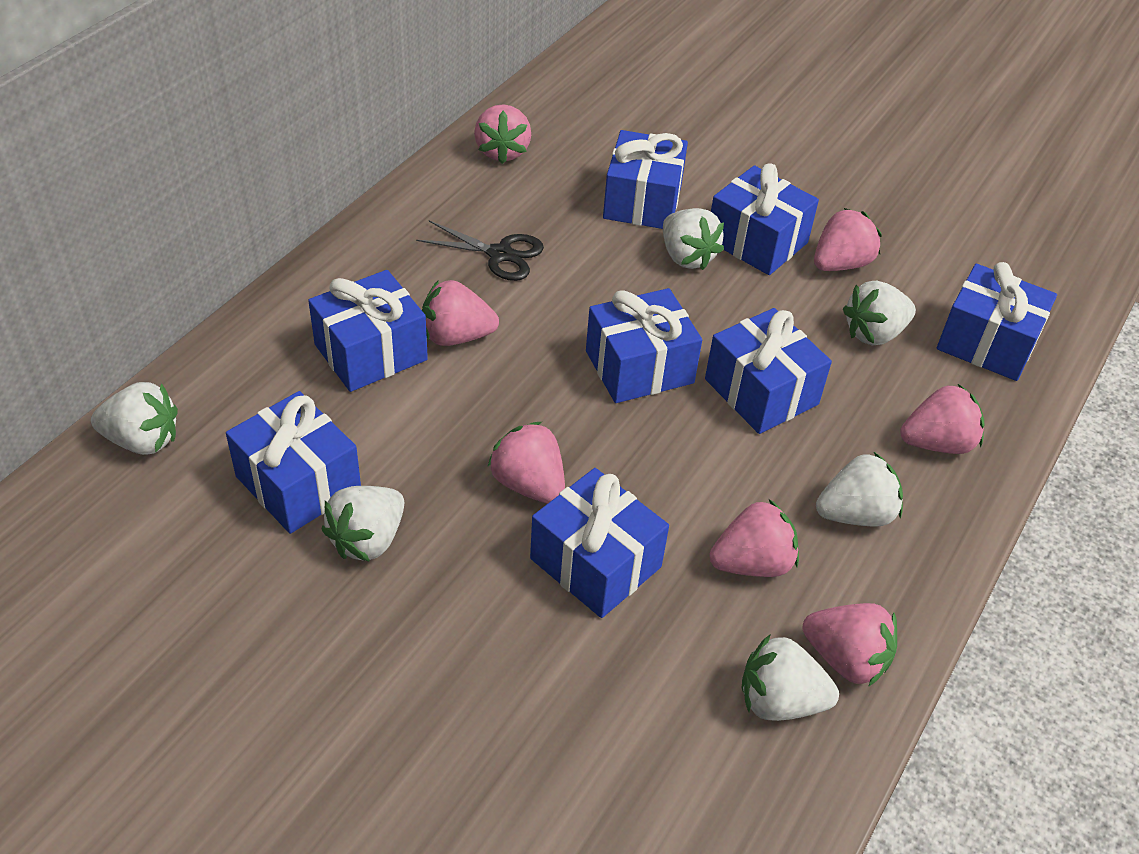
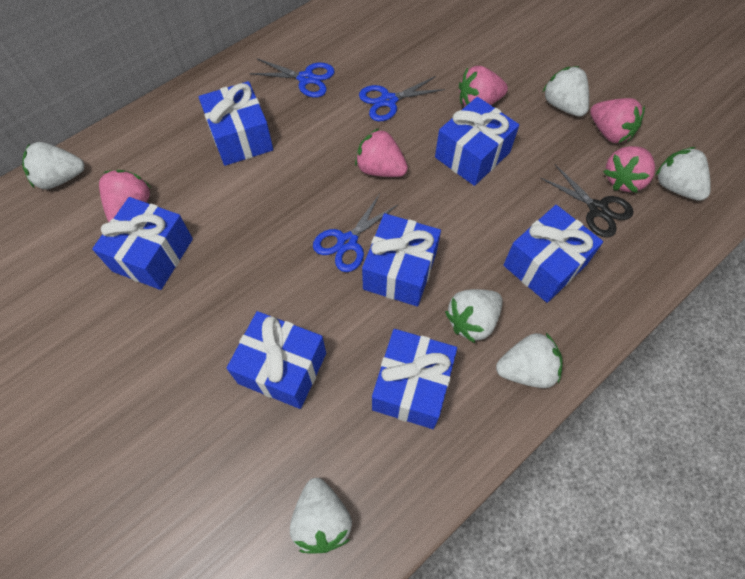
blue gift: [226,391,361,534] [308,270,428,392] [530,468,669,618] [586,288,702,403] [603,130,688,229] [705,308,832,434] [711,163,819,275] [937,262,1057,381] = 8 -> [92,197,193,290] [198,81,273,166] [227,311,326,409] [362,213,441,306] [372,329,457,429] [435,97,519,186] [503,205,603,303] = 7
blue scissors: none = 0 -> [250,58,335,98] [313,194,398,272] [359,76,445,121] = 3
pink strawberry: [422,280,499,346] [474,104,531,164] [488,422,565,504] [709,499,799,577] [803,603,897,687] [814,208,882,271] [900,384,985,454] = 7 -> [99,170,151,222] [355,128,408,177] [459,66,508,106] [590,98,645,143] [603,146,655,193] = 5

